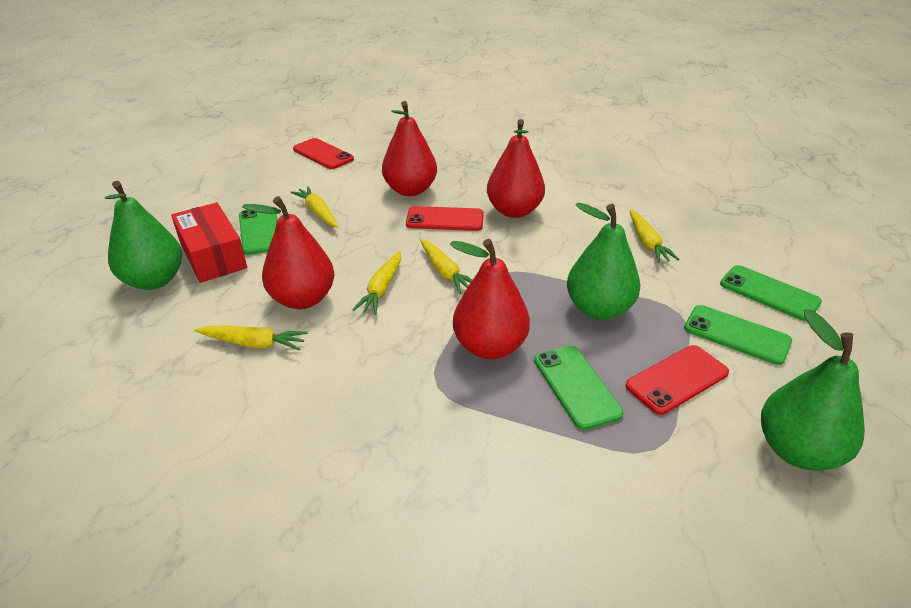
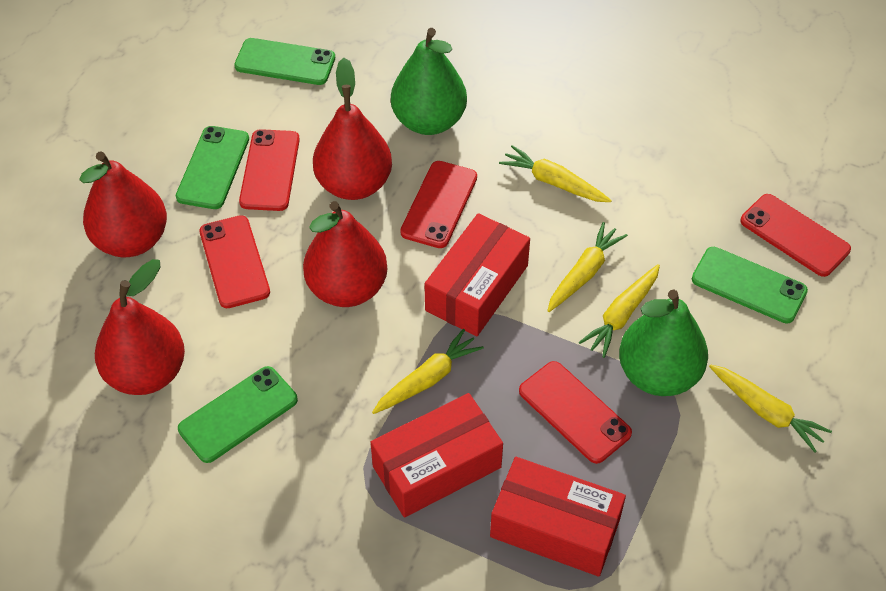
green pear: [105,181,182,290] [567,202,640,320] [761,309,865,471] = 3 -> [391,28,467,135] [619,290,708,396] = 2
red box: [171,202,247,283] = 1 -> [371,393,503,518] [425,213,530,336] [490,457,626,577] = 3
red phone: [293,138,354,169] [406,206,484,231] [625,345,729,415] = 3 -> [199,215,270,308] [239,129,300,211] [400,161,477,248] [519,361,632,464] [740,194,851,277] = 5

